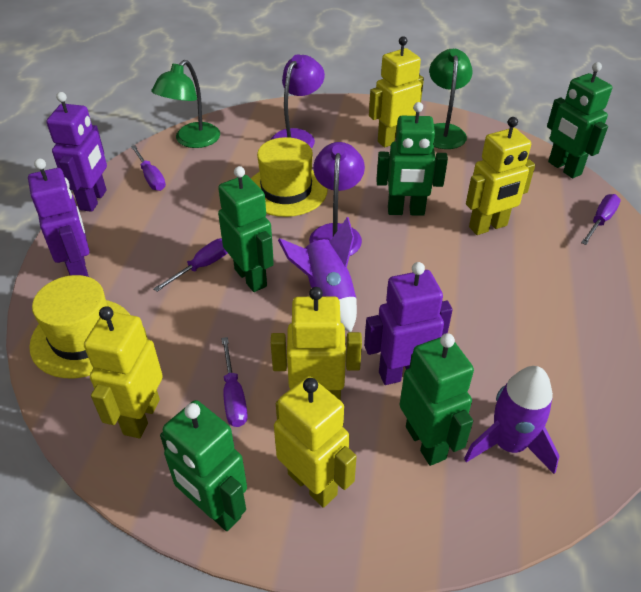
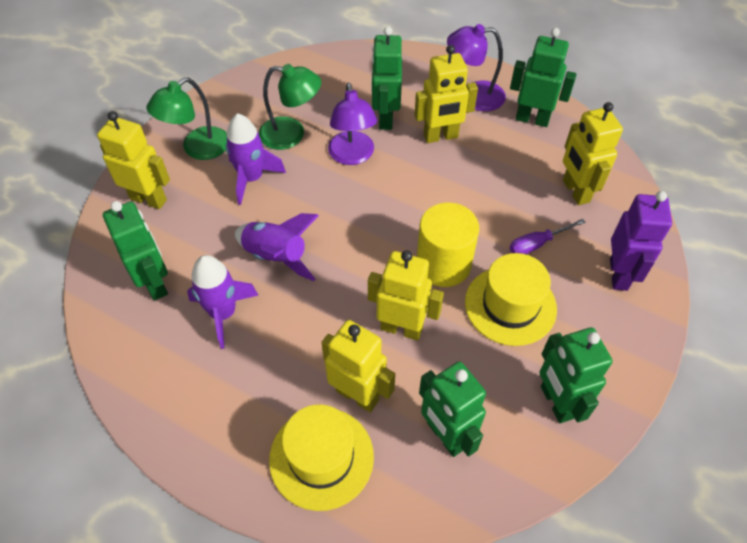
purple robot: [28,158,89,277] [46,92,107,212] [364,262,453,385] = 3 -> [610,191,672,291] = 1
purple rocket: [278,217,357,332] [464,366,559,474] = 2 -> [187,255,258,349] [225,113,286,205] [235,213,319,281] = 3
purple screwdriver: [131,145,166,191] [153,238,227,292] [221,337,248,427] [581,194,621,245] = 4 -> [510,219,586,254] = 1
yellow cylinder: none = 0 -> [417,203,479,287] = 1

